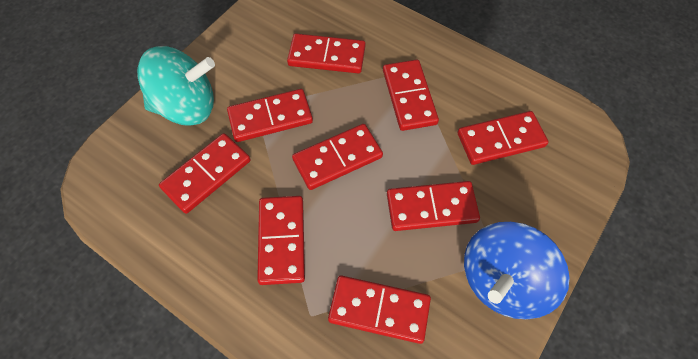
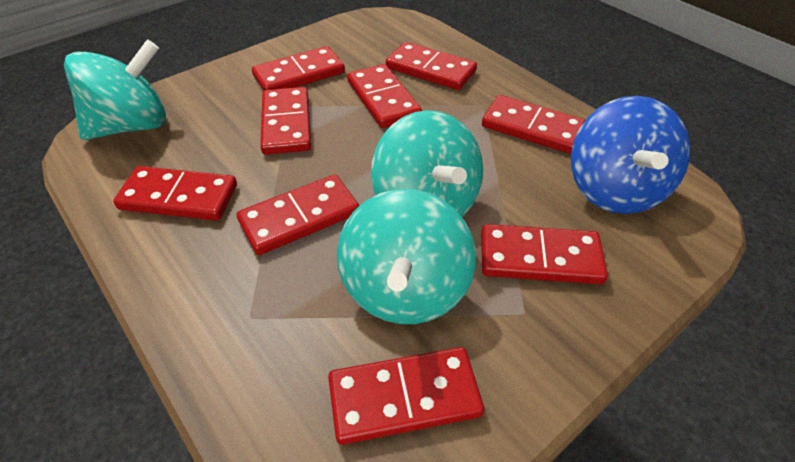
turquoise spinning top: [137,46,215,126] = 1 -> [64,39,166,140] [337,189,476,324] [371,110,483,217] = 3

